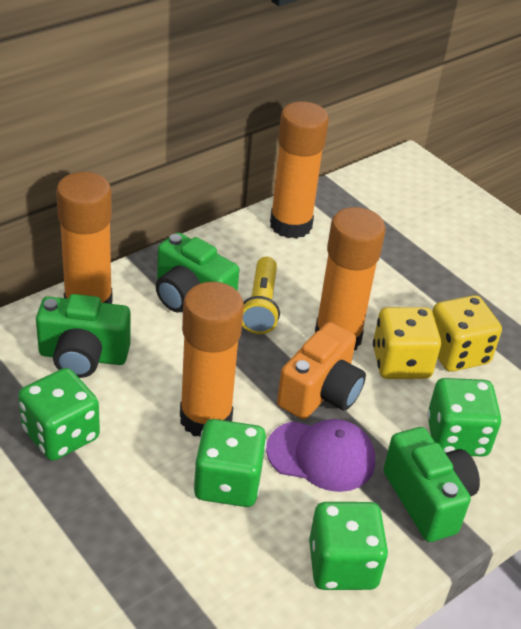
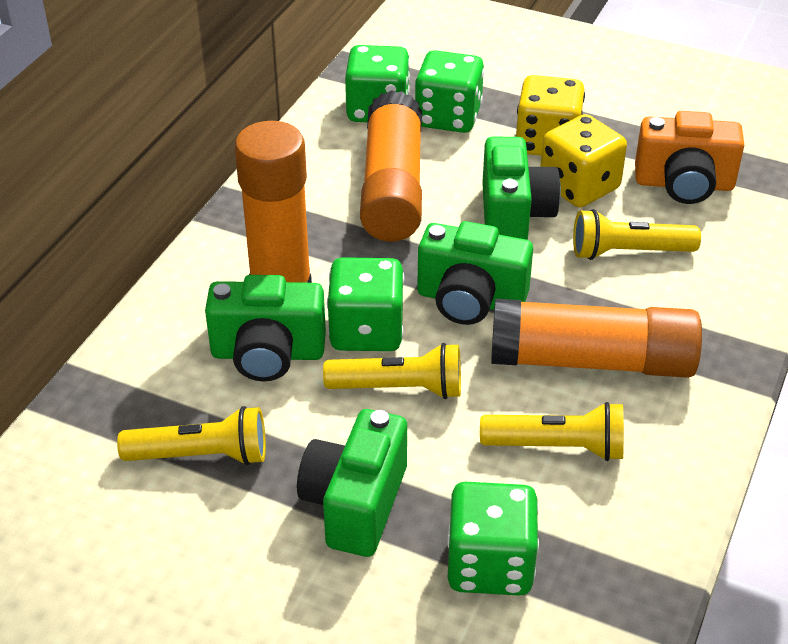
green camera: [36,294,131,378] [156,233,239,313] [383,427,480,542] = 3 -> [205,275,326,381] [297,409,407,557] [417,221,533,325] [482,137,561,240] = 4
orange glue stick: [56,172,113,304] [180,282,244,437] [270,102,329,239] [315,207,386,350] = 4 -> [234,121,312,283] [360,90,422,242] [491,299,702,378] = 3
purple cap: [266,419,375,492] = 1 -> none = 0
yellow flashlight: [242,257,280,334] = 1 -> [117,406,266,465] [323,343,461,399] [480,402,624,461] [573,209,701,260] = 4

